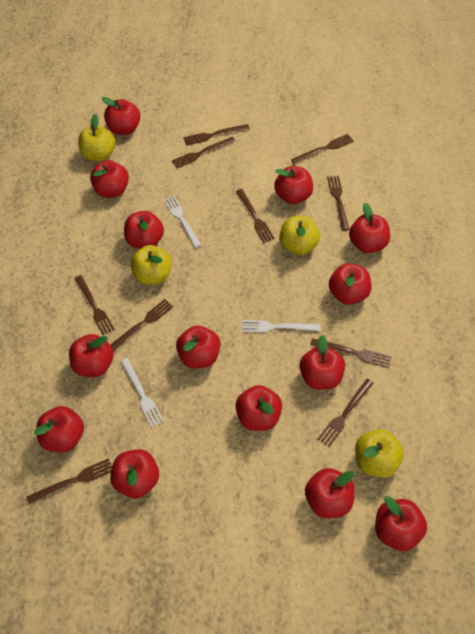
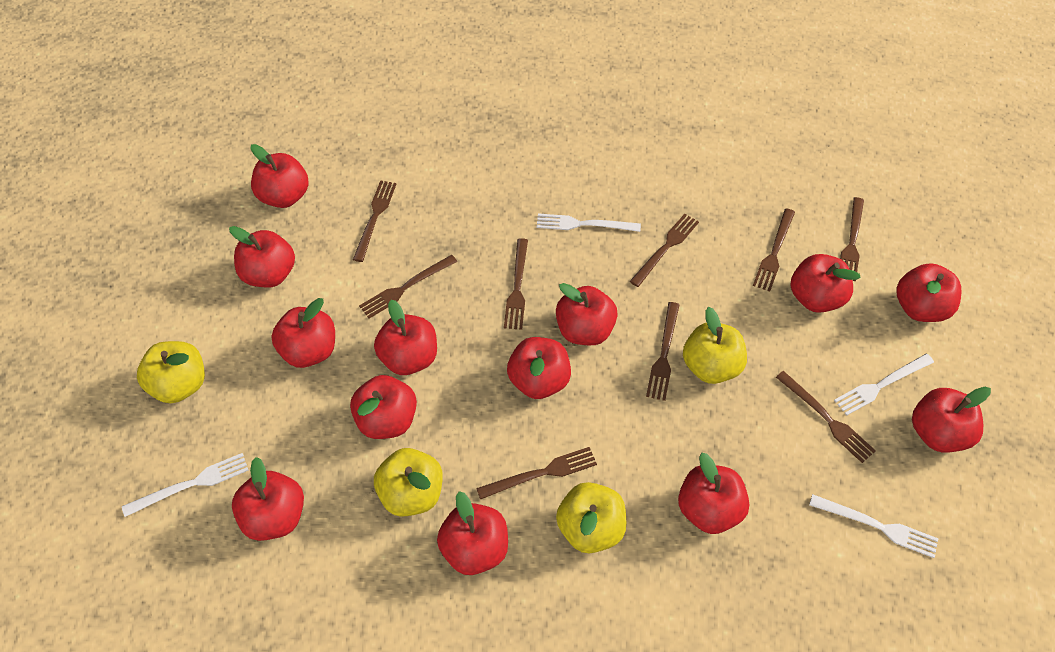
brown fork: [27,458,112,504] [75,275,115,335] [111,299,173,351] [172,137,235,168] [183,124,249,146] [236,189,274,243] [291,134,354,164] [310,338,392,368] [318,379,374,447] [327,175,349,231] = 10 -> [353,180,396,262] [359,255,457,318] [476,447,597,500] [504,238,528,330] [630,214,699,287] [646,302,680,401] [753,208,795,292] [776,371,876,463] [840,197,864,281] = 9
red apple: [34,406,84,452] [69,334,114,377] [90,160,129,198] [102,97,140,135] [110,449,159,498] [124,211,164,249] [176,325,220,368] [235,385,282,431] [274,166,313,204] [300,335,345,390] [305,468,355,518] [329,263,371,305] [349,203,390,253] [375,496,427,551] = 14 -> [229,226,295,288] [232,457,304,541] [250,144,309,208] [271,298,335,368] [350,375,417,439] [374,300,437,375] [437,491,508,575] [507,337,571,399] [556,283,618,345] [678,453,749,534] [791,254,861,313] [896,263,961,322] [912,387,991,453] = 13
white fork: [120,358,164,428] [163,195,201,248] [241,320,320,333] = 3 -> [122,453,248,517] [537,213,641,232] [809,494,939,558] [834,354,934,416] = 4

